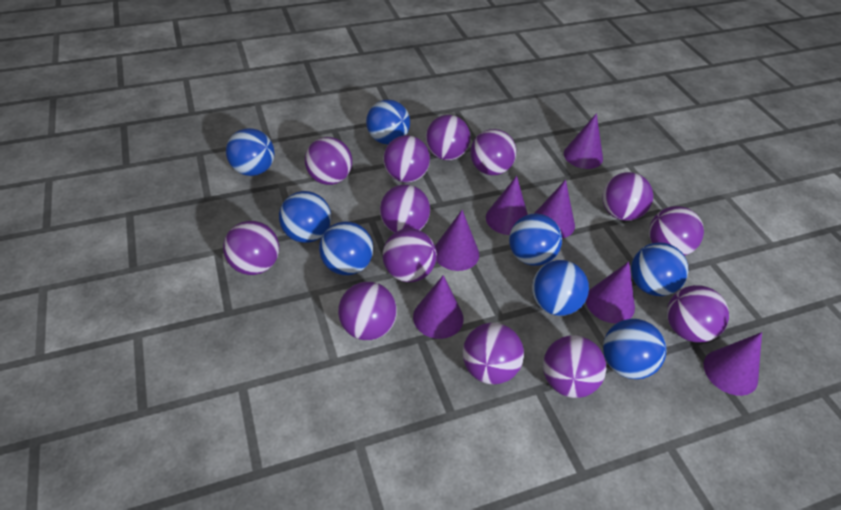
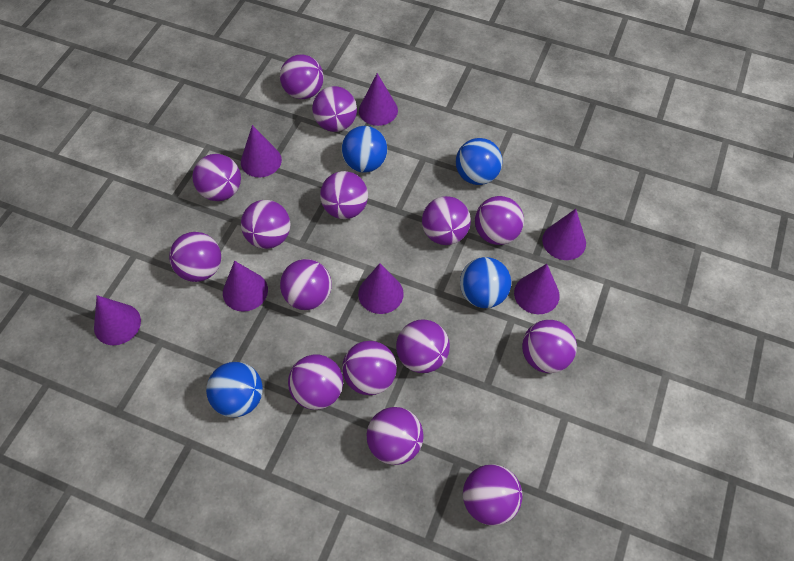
blue ball: [226,128,275,176] [279,191,331,243] [319,222,373,275] [366,100,410,144] [509,214,562,266] [532,260,589,316] [603,319,667,379] [631,242,688,296] = 8 -> [206,362,263,418] [341,126,387,173] [456,138,502,185] [460,257,511,308] = 4
purple ball: [223,221,279,275] [305,137,352,185] [338,282,397,340] [380,184,430,233] [383,135,430,183] [383,228,437,282] [426,115,471,160] [463,323,524,384] [470,129,516,175] [543,335,606,398] [602,172,653,221] [649,206,704,256] [667,285,729,342] = 13 -> [169,232,221,282] [192,154,241,201] [241,200,290,249] [280,55,324,99] [280,259,332,310] [288,355,343,410] [312,86,357,132] [320,171,368,219] [342,341,397,395] [367,407,423,465] [396,320,450,373] [422,196,471,245] [463,464,522,526] [475,196,524,245] [522,320,577,373] = 15

